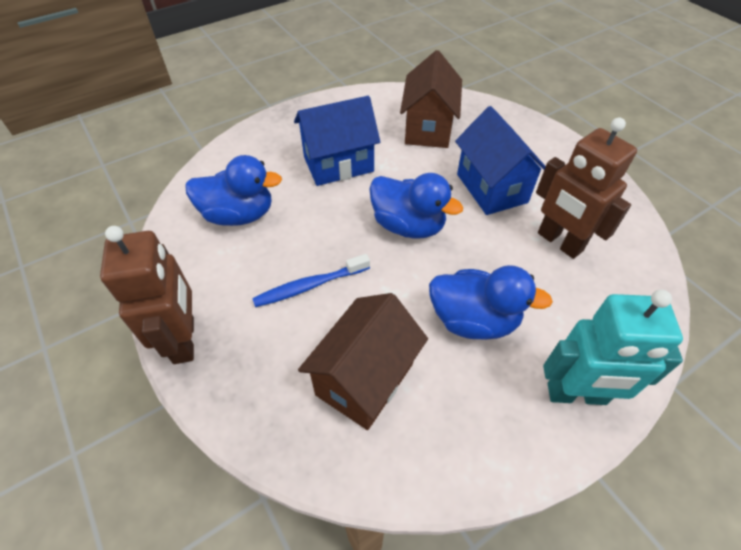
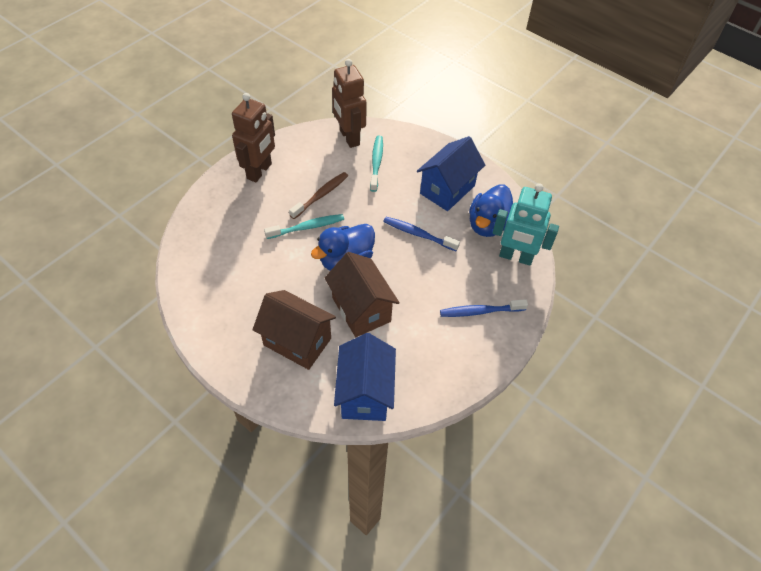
blue duck: [185,155,282,226] [369,173,463,239] [429,265,553,340] = 3 -> [311,224,375,271] [469,185,513,237] = 2
blue toothbrush: [252,254,370,307] = 1 -> [383,217,460,251] [440,299,528,317] = 2
brown toothbrush: none = 0 -> [289,172,348,219] = 1
turquoise toothbrush: none = 0 -> [264,214,344,239] [370,135,383,192] = 2

